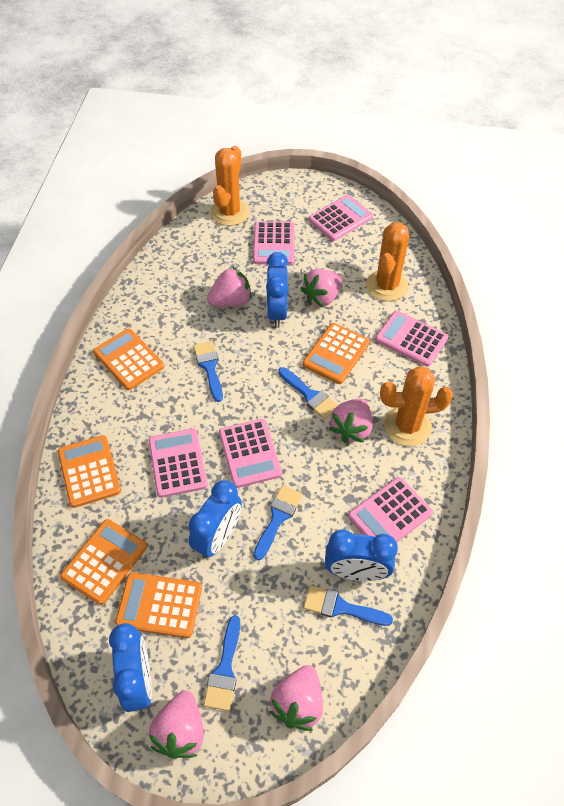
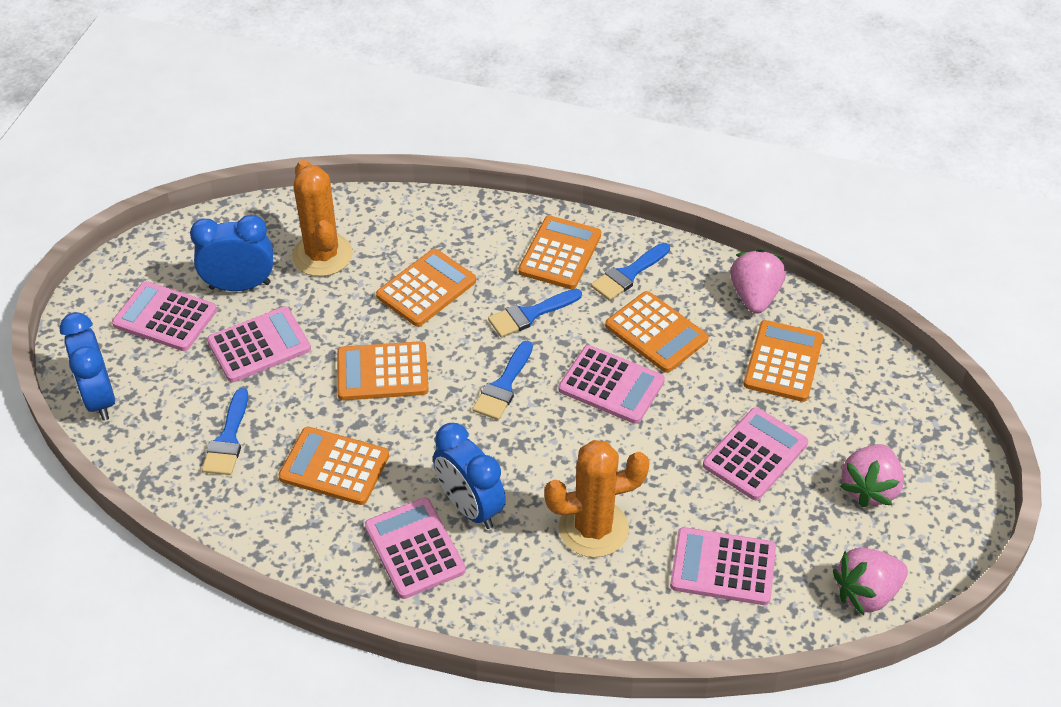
blue brush: [193,341,223,402] [203,615,240,711] [254,485,303,560] [278,367,338,419] [303,585,393,626] = 5 -> [202,388,248,475] [472,341,533,420] [488,289,582,338] [591,243,670,301] = 4
blue clock: [109,623,152,712] [189,480,242,559] [266,252,289,328] [325,529,398,581] = 4 -> [59,312,115,421] [190,215,273,291] [433,423,506,529] = 3
orange cactus: [210,146,249,226] [366,222,409,301] [380,366,453,446] = 3 -> [292,160,353,276] [544,440,650,557] = 2
orange calculator: [58,435,121,508] [60,519,147,605] [93,328,164,390] [115,572,202,638] [303,323,370,384] = 5 -> [278,427,389,505] [337,341,429,401] [376,249,476,327] [518,216,601,289] [605,291,709,373] [744,320,823,402] = 6
pink strawberry: [149,691,204,759] [207,267,252,307] [269,665,323,731] [300,269,342,307] [329,398,373,443] = 5 -> [730,249,786,314] [833,547,908,615] [840,444,904,507] = 3

